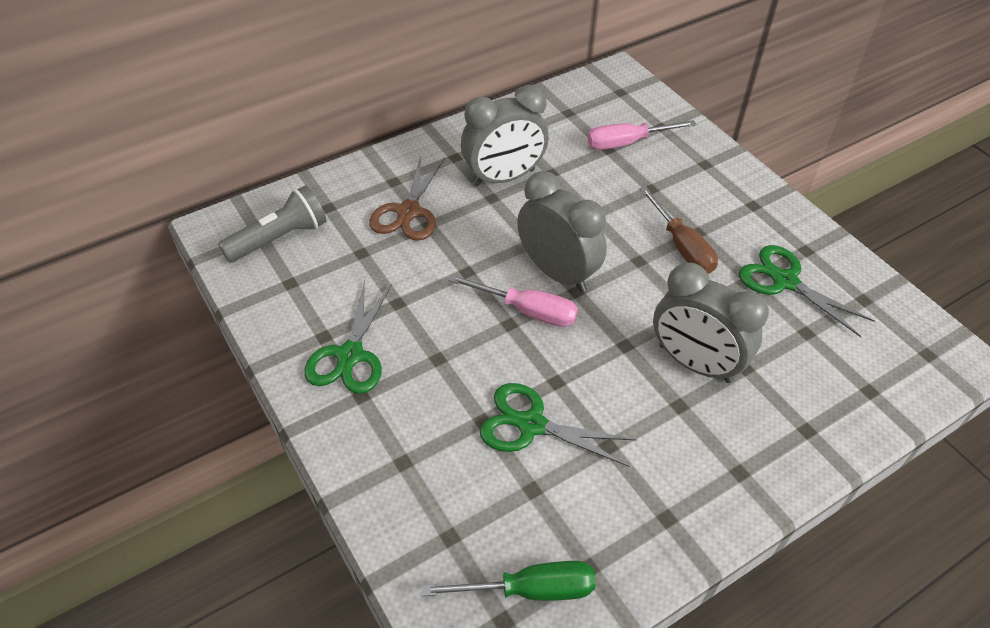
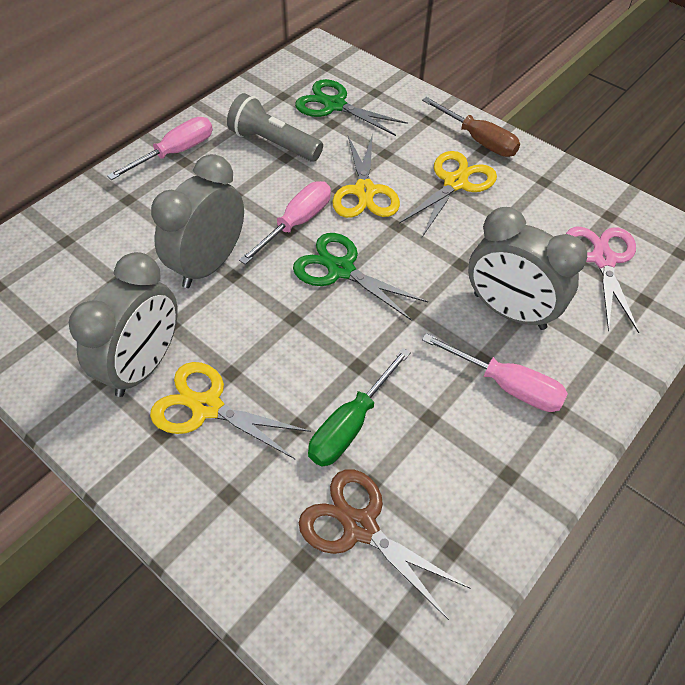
green scissors: [304,280,392,394] [480,383,637,467] [739,245,875,337] = 3 -> [293,233,428,321] [295,79,408,136] = 2
pink scissors: none = 0 -> [566,227,639,333] = 1
pink screwdriver: [448,274,578,327] [587,120,697,150] = 2 -> [107,117,213,180] [239,181,331,265] [422,333,568,412] = 3
yellow scissors: none = 0 -> [150,362,311,460] [332,134,400,218] [399,151,497,236] = 3

